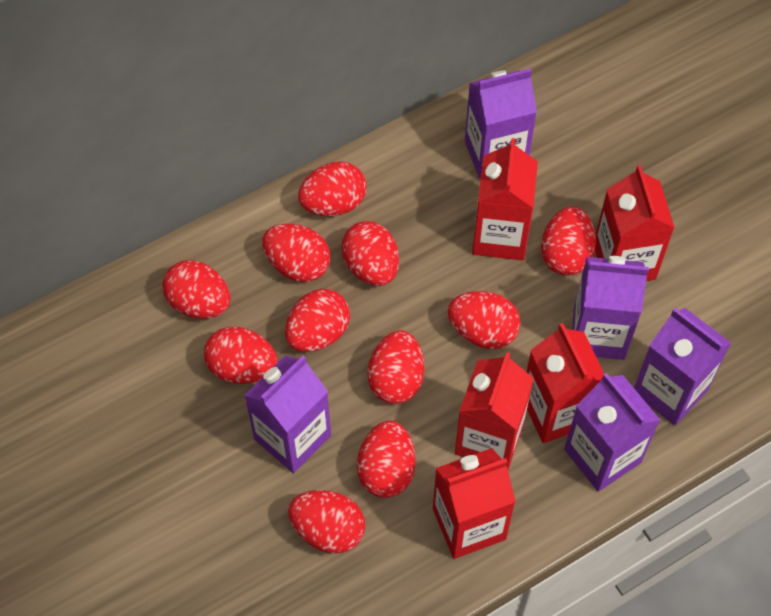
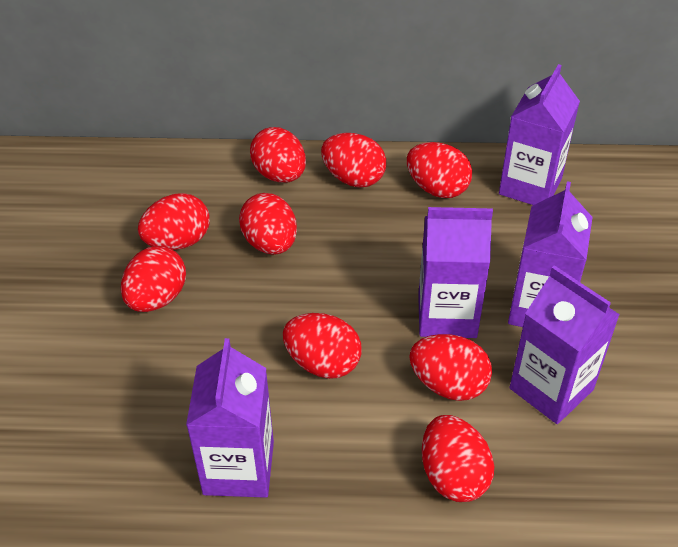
red carton: [433,448,516,559] [455,352,534,470] [472,138,538,261] [527,323,604,443] [595,165,675,281] = 5 -> none = 0
red egg: [162,260,231,319] [204,327,278,384] [262,224,331,282] [285,289,350,352] [288,490,365,554] [298,161,366,216] [342,221,399,286] [357,421,416,498] [368,330,424,404] [448,291,521,349] [541,207,596,276] = 11 -> [121,246,186,312] [138,193,210,250] [239,193,297,255] [250,127,306,183] [283,313,362,379] [321,133,386,187] [407,142,472,198] [409,334,492,401] [422,415,494,502] = 9

